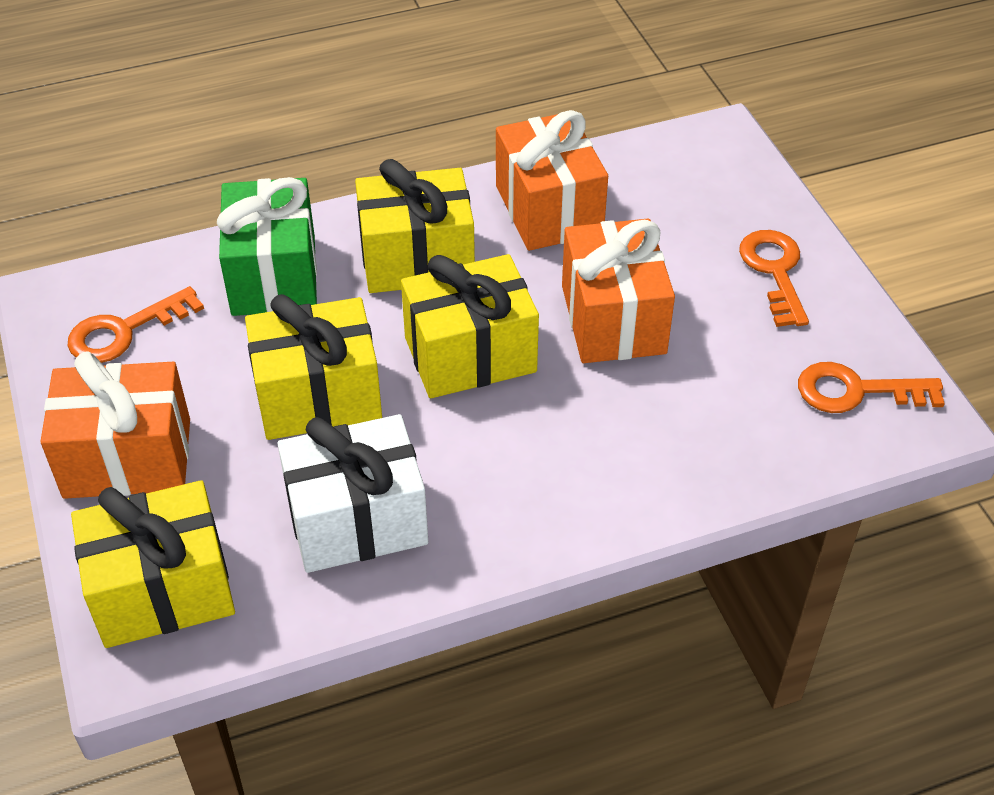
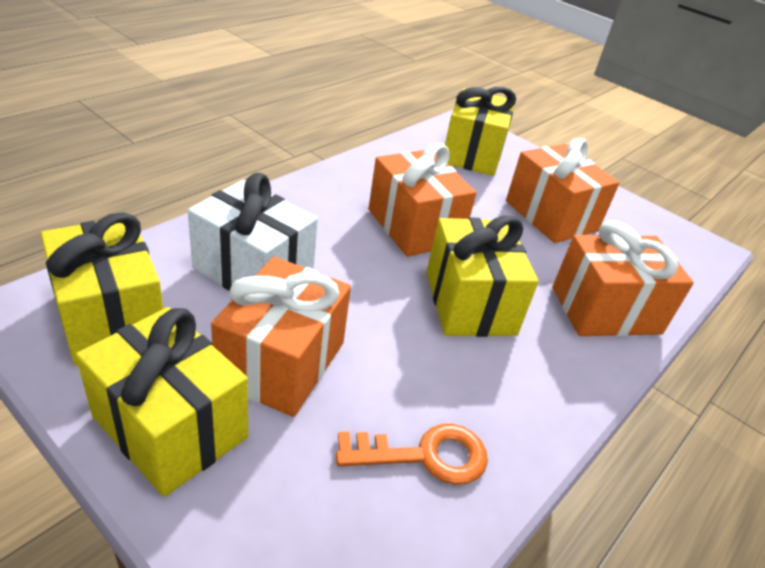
green gift: [217,177,317,316] = 1 -> none = 0
orange gift: [41,351,190,499] [496,110,608,251] [562,219,675,363] = 3 -> [211,257,351,417] [368,143,477,257] [506,138,620,243] [553,221,694,336] = 4
orange key: [68,286,204,363] [739,230,809,327] [798,362,945,413] = 3 -> [336,424,488,485] = 1

